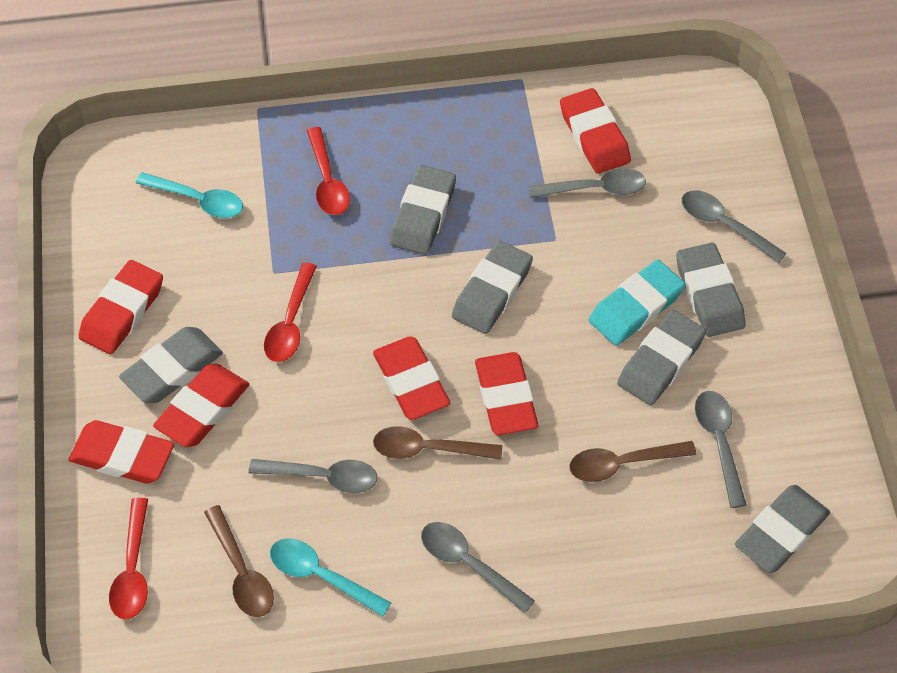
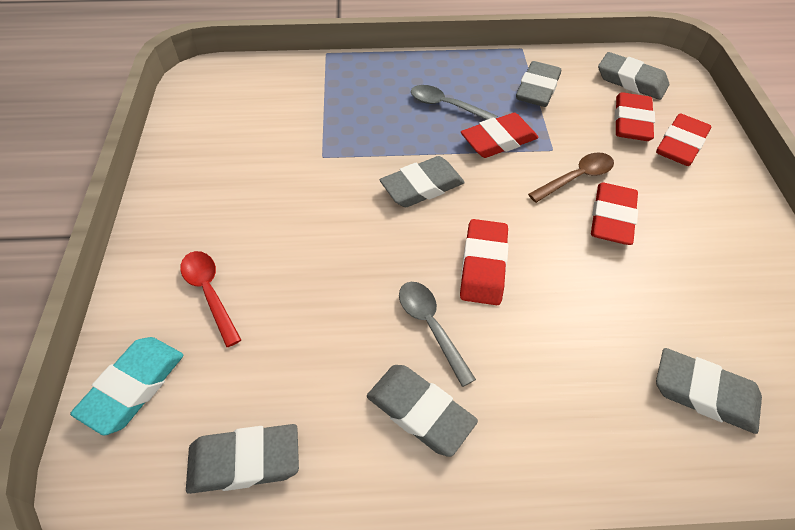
brown spoon: [204,505,274,617] [373,426,502,460] [570,441,697,482] = 3 -> [528,152,614,203] = 1
grey spoon: [248,459,377,493] [421,522,535,613] [529,168,646,198] [682,190,786,263] [695,391,746,508] = 5 -> [399,282,476,387] [411,85,497,120] = 2
red eraser: [69,420,174,484] [78,260,163,354] [153,364,249,447] [373,336,450,420] [475,352,538,435] [560,88,631,174] = 6 -> [460,219,509,305] [461,113,538,158] [591,183,638,245] [615,92,655,141] [656,113,711,166] = 5
red spoon: [109,498,148,620] [264,262,317,362] [307,127,350,215] = 3 -> [180,251,241,347] = 1
turquoise spoon: [136,172,243,218] [270,538,391,617] = 2 -> none = 0

